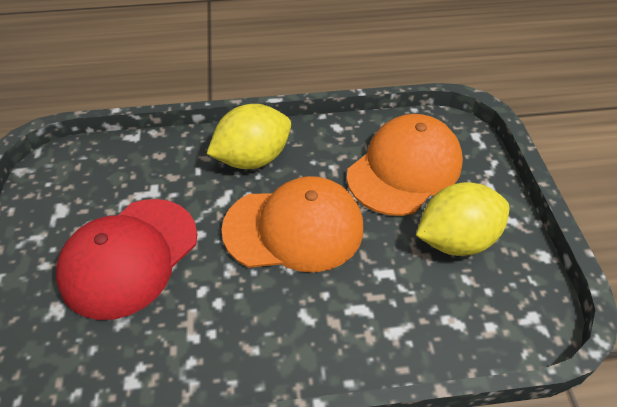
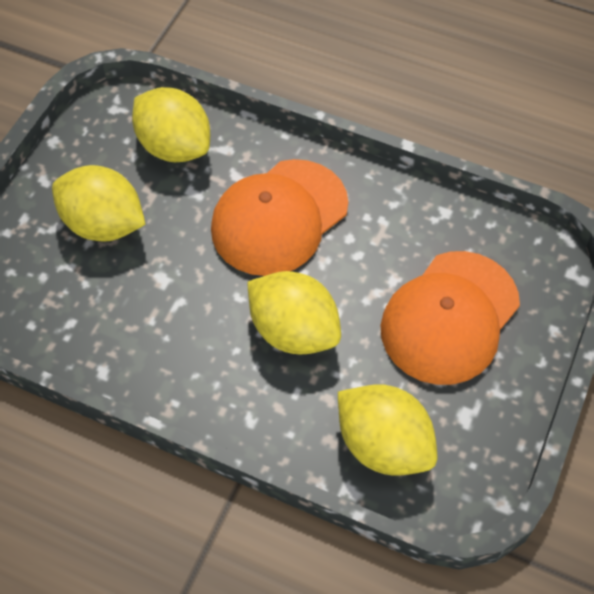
red cap: [56,199,197,320] = 1 -> none = 0
yellow lemon: [207,104,291,169] [416,182,509,256] = 2 -> [52,165,146,242] [132,87,210,162] [247,271,341,354] [338,385,437,476] = 4

